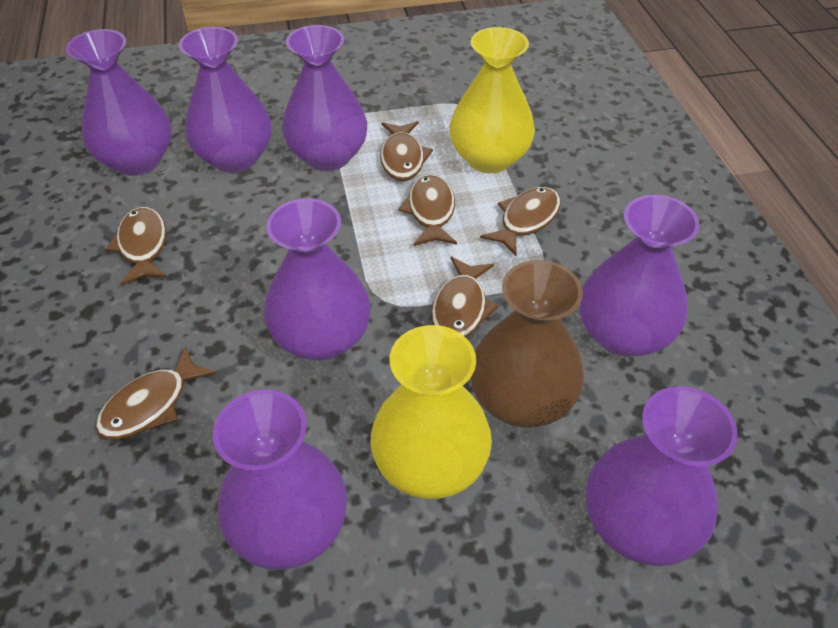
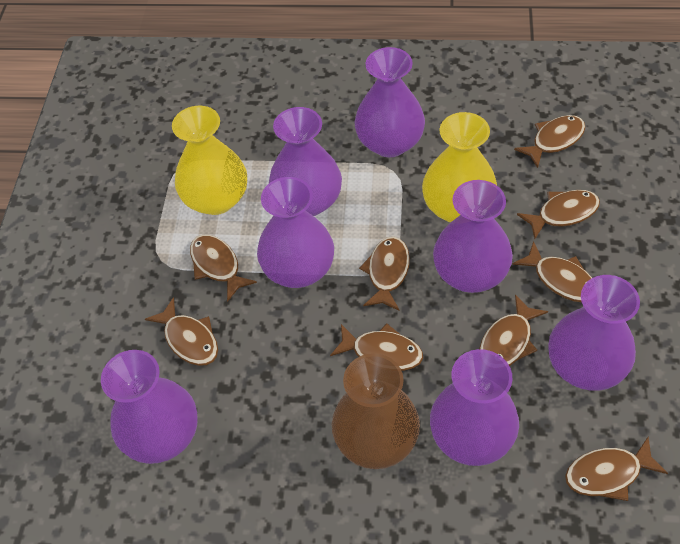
brown fish: [96,346,217,439] [106,207,167,286] [380,121,433,181] [399,174,457,246] [431,256,498,338] [480,187,560,256] = 6 -> [145,297,218,366] [190,235,257,302] [330,324,423,371] [359,237,410,311] [479,294,548,366] [512,241,592,302] [514,115,585,168] [517,190,600,239] [565,437,668,501] = 9

